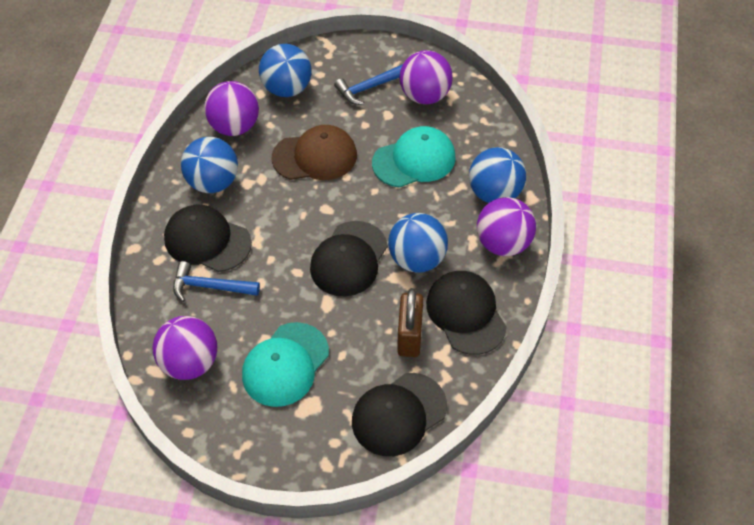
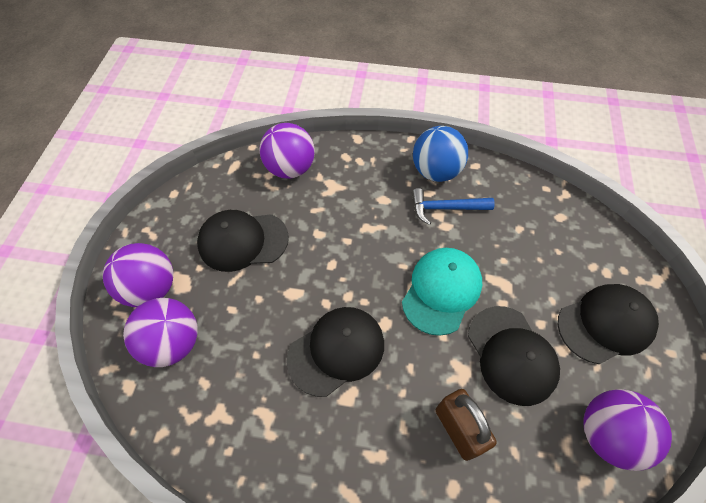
blue ball: [181,137,238,193] [259,44,312,97] [388,213,448,273] [469,147,526,203] = 4 -> [413,126,468,182] = 1
blue hammer: [173,261,260,302] [334,64,403,105] = 2 -> [411,188,495,225] = 1
brown cap: [271,125,357,180] = 1 -> none = 0
turquoise cap: [242,322,329,407] [372,126,456,188] = 2 -> [402,248,482,336] = 1

